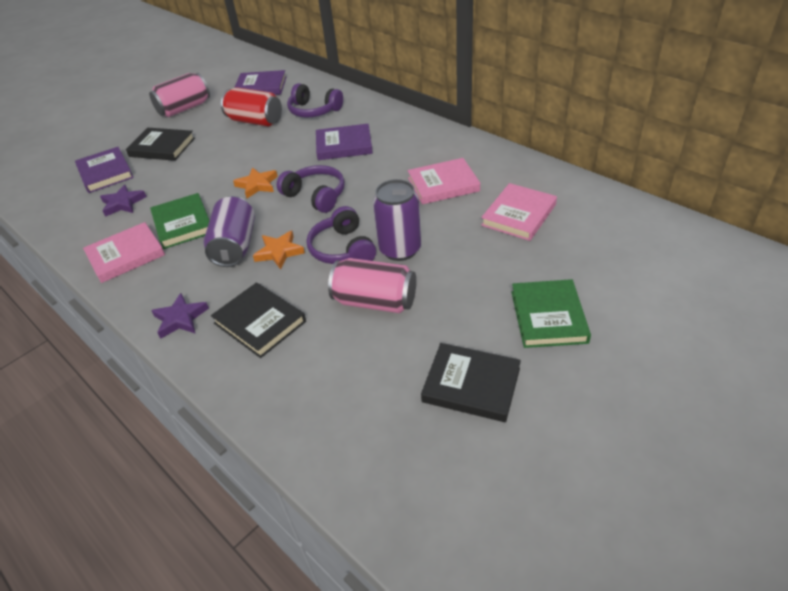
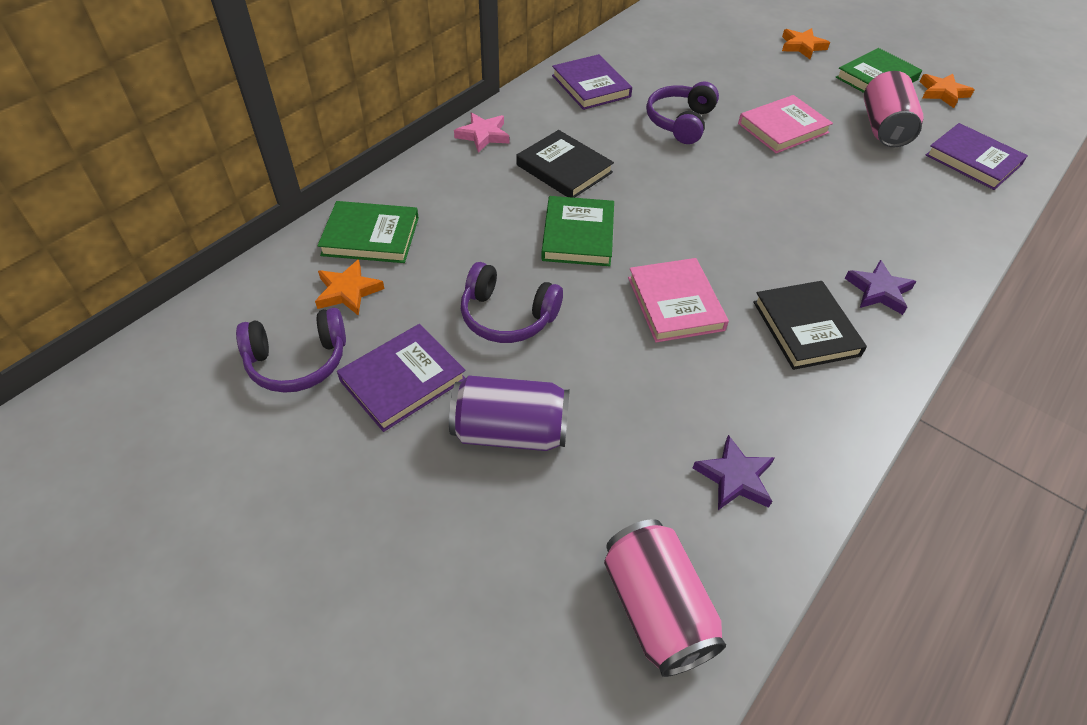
black book: [126,128,195,161] [211,282,306,358] [421,343,521,422] = 3 -> [516,130,614,198] [753,281,867,370] = 2
green book: [150,193,209,249] [512,279,591,348] = 2 -> [318,201,419,263] [541,196,614,266] [836,48,922,93] = 3
orange star: [233,167,278,198] [253,230,305,269] = 2 -> [315,259,385,316] [782,28,830,59] [920,74,974,108] = 3
pink book: [83,222,165,283] [408,158,480,205] [481,183,557,241] = 3 -> [628,258,729,342] [738,95,833,154] = 2
pink star: none = 0 -> [454,113,509,153] = 1
purple can: [203,196,255,267] [373,179,421,261] = 2 -> [449,375,570,451] = 1
red can: [221,87,282,126] = 1 -> none = 0

